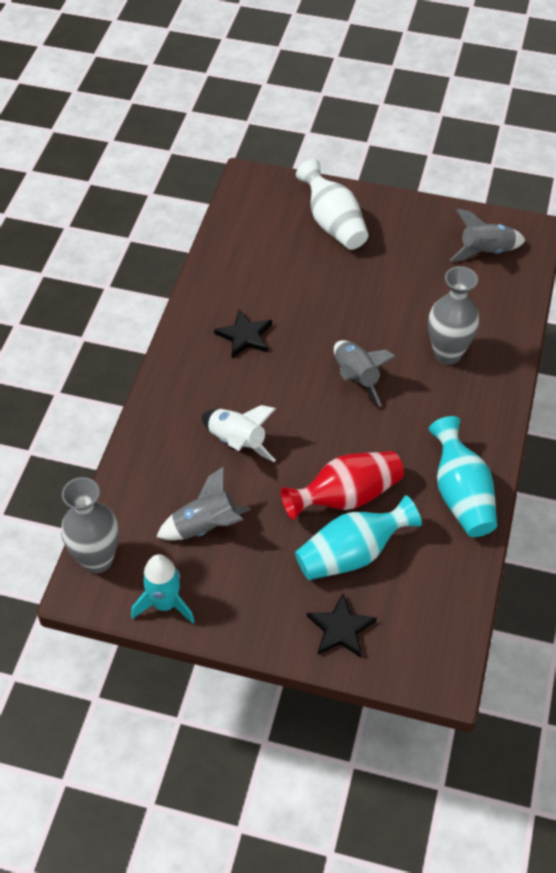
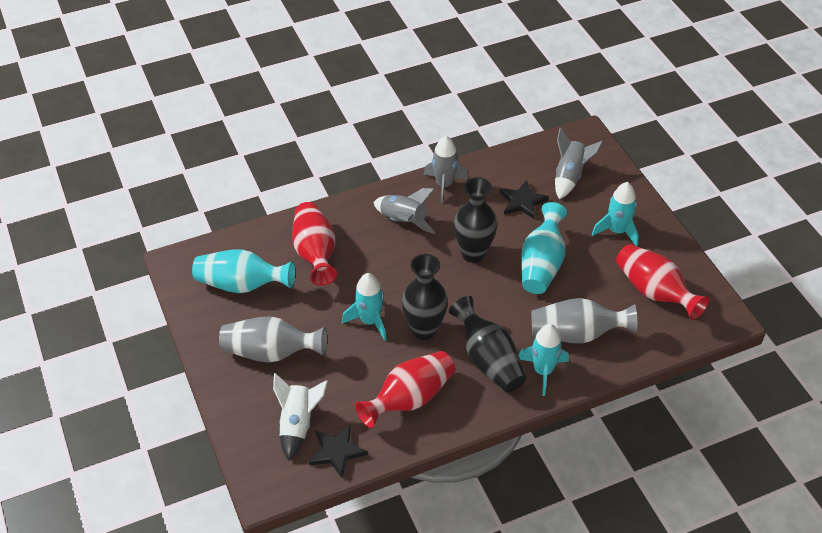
black vase: none = 0 -> [402,254,448,340] [449,296,527,392] [454,177,497,263] = 3
red vase: [281,451,404,520] = 1 -> [292,202,337,286] [355,351,455,428] [616,244,709,320] = 3
turquoise rocket: [131,554,195,624] = 1 -> [342,273,386,341] [519,324,569,396] [592,182,639,246] = 3
white vase: [296,159,368,250] = 1 -> none = 0

